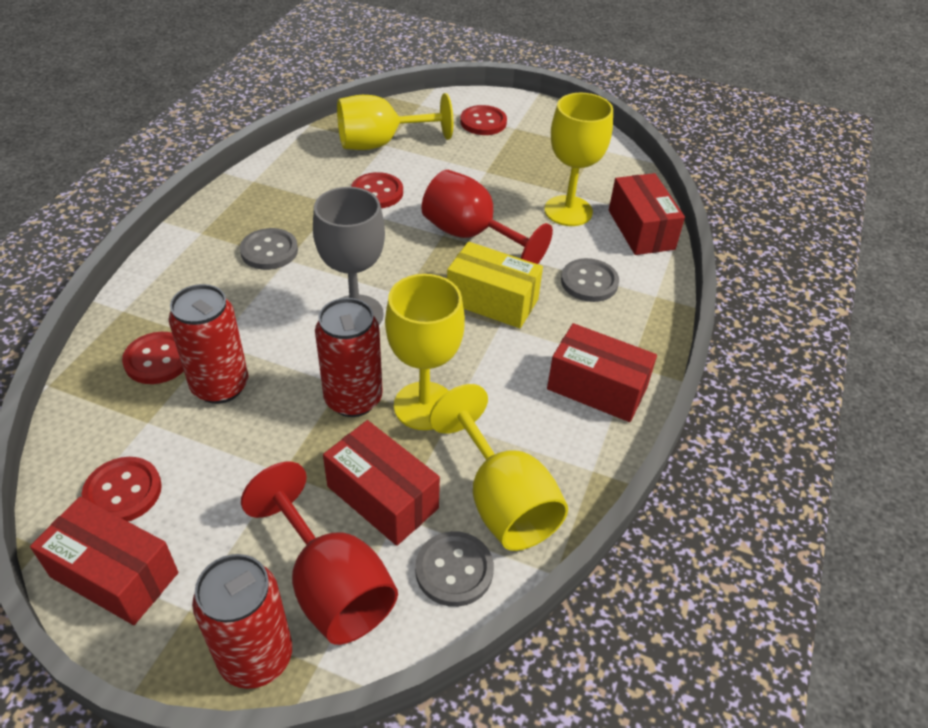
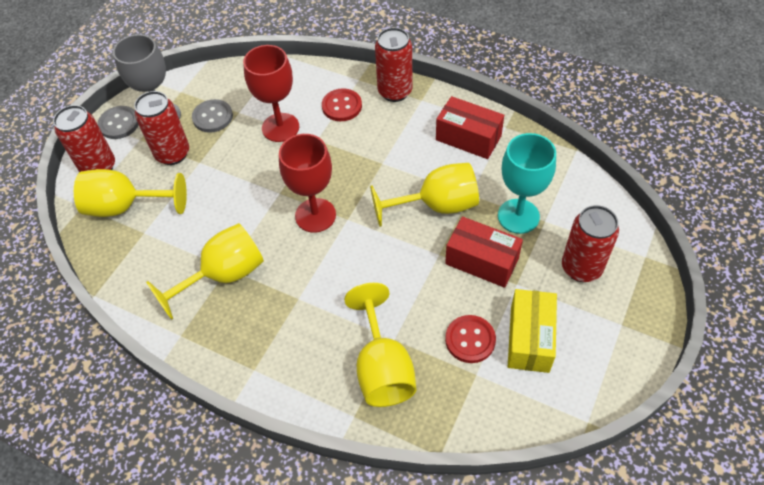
grey button: [240,228,298,270] [415,531,494,607] [561,258,619,302] = 3 -> [98,106,139,139] [192,99,233,133] = 2
red box: [30,497,178,625] [323,420,440,546] [547,323,657,422] [609,173,685,255] = 4 -> [436,96,504,159] [445,216,523,288] = 2
red button: [82,457,162,522] [122,332,184,384] [351,172,403,208] [460,105,507,135] = 4 -> [322,88,362,121] [445,315,496,363] = 2
red can: [169,284,248,404] [192,554,292,689] [315,298,383,417] = 3 -> [53,105,115,172] [134,91,189,165] [375,27,413,102] [562,205,619,282] = 4
turquoise goblet: none = 0 -> [498,133,556,234] = 1

